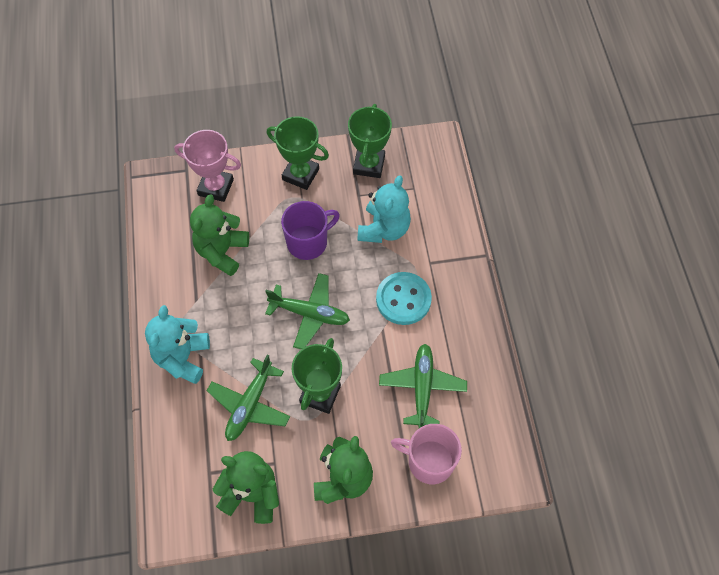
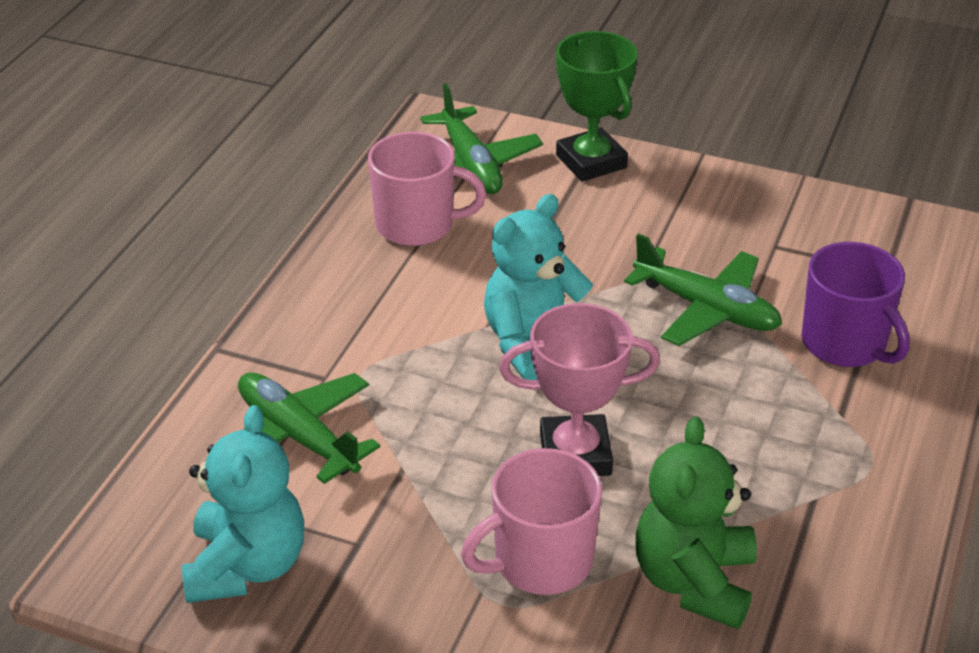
green teddy bear: [190,194,249,276] [213,451,279,524] [314,436,373,504] = 3 -> [635,417,757,629] = 1
green trophy: [266,116,329,190] [292,338,342,414] [348,104,392,178] = 3 -> [556,31,638,182] = 1
pink mug: [391,424,462,484] = 1 -> [368,132,486,246] [461,448,602,595] = 2
turquoise button: [376,272,432,325] = 1 -> none = 0

